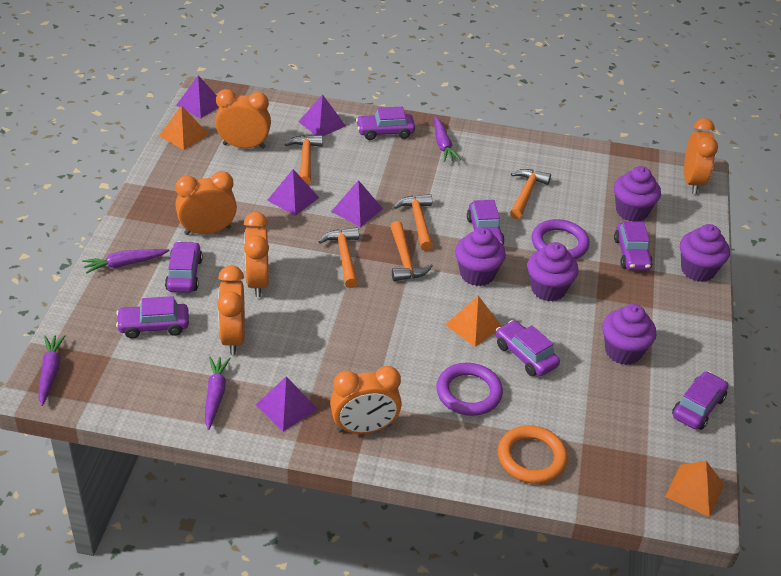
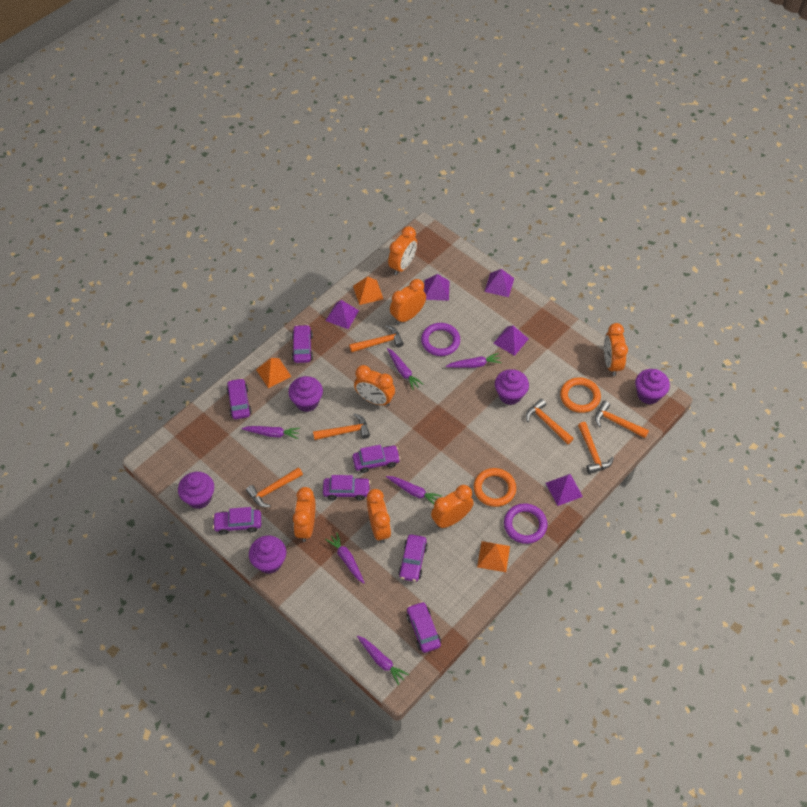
orange clock: [175,171,237,235] [215,89,271,149] [217,265,245,355] [244,212,269,297] [330,366,402,434] [684,118,718,194] = 6 -> [293,487,315,542] [354,365,395,406] [367,489,391,543] [388,226,417,275] [390,279,426,324] [431,485,474,528] [604,323,628,376] = 7
orange hammer: [285,135,323,185] [318,227,359,288] [390,221,433,281] [394,194,433,251] [510,169,551,219] = 5 -> [246,467,303,507] [313,413,370,440] [349,325,404,353] [526,399,574,444] [578,422,614,474] [595,401,649,438] = 6
orange ring: [498,425,568,484] = 1 -> [474,468,516,507] [560,377,601,413] = 2
purple carrot: [38,335,66,406] [82,249,170,274] [205,357,231,430] [434,117,461,162] = 4 -> [242,426,300,439] [325,532,364,584] [357,635,409,685] [386,476,442,505] [387,348,423,390] [446,353,502,368] = 6

